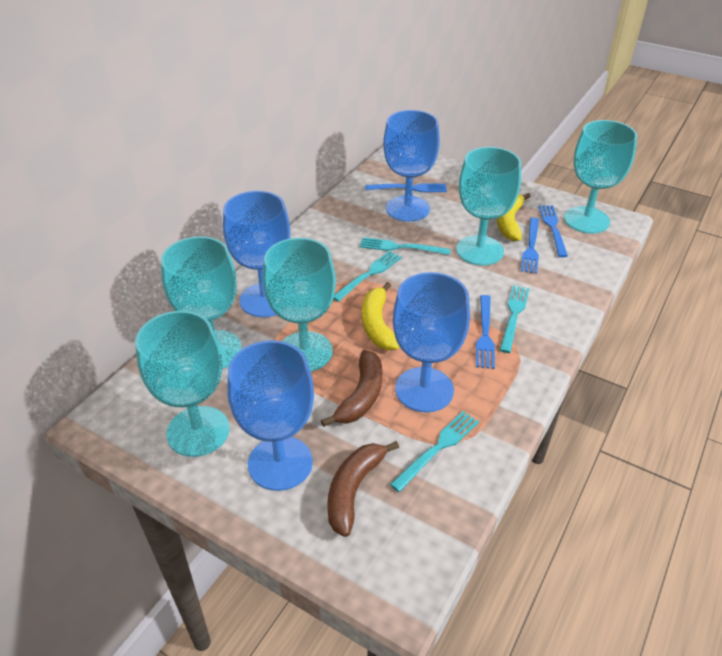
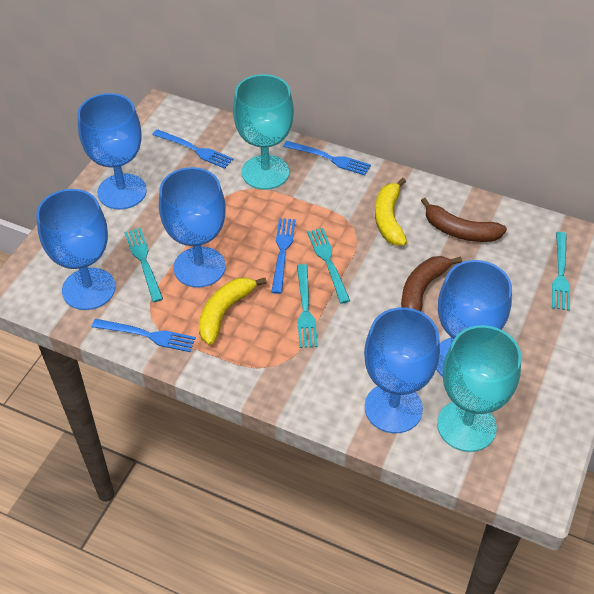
blue goblet: [223,191,290,317] [228,340,314,491] [383,110,440,222] [393,272,470,413] = 4 -> [36,189,116,310] [77,93,147,209] [159,167,225,288] [364,307,440,433] [436,260,512,377] = 5
turquoise goblet: [135,311,230,457] [161,236,242,369] [263,238,336,372] [456,147,521,265] [564,120,637,234] = 5 -> [233,74,294,190] [437,325,522,452] = 2

